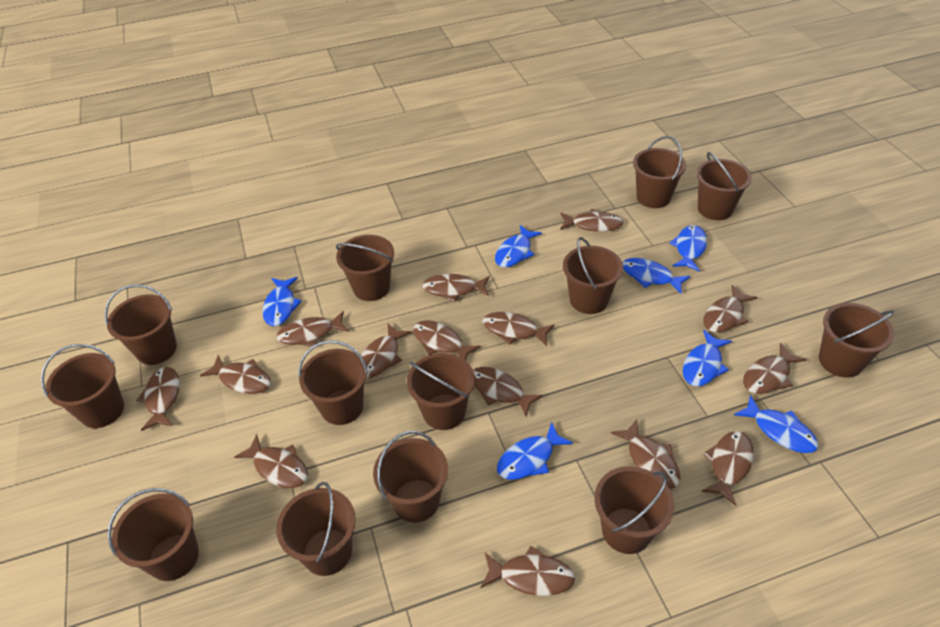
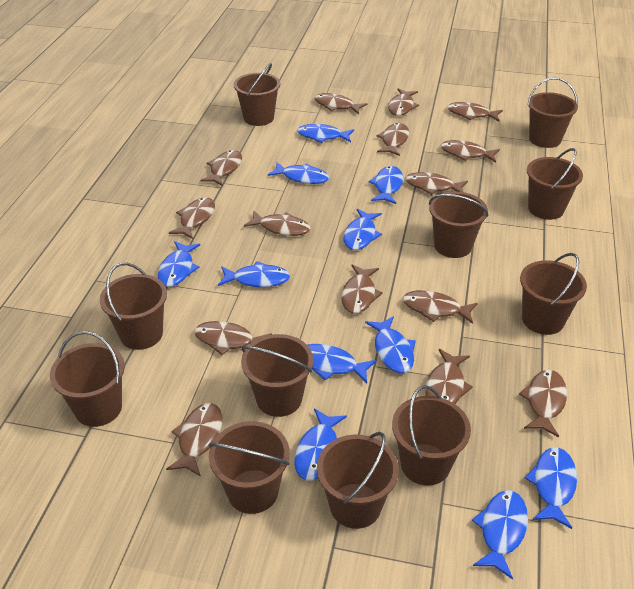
blue fish: [262,277,302,326] [495,225,542,268] [497,422,573,480] [622,258,690,294] [669,225,707,272] [683,330,732,387] [734,395,819,453] = 7 -> [158,241,200,287] [218,261,290,287] [268,162,329,184] [294,408,347,480] [297,124,354,143] [307,344,376,383] [343,209,382,250] [365,316,416,373] [368,166,403,204] [472,490,528,580] [525,447,577,529] = 11
brown bucket: [41,344,124,428] [104,284,177,365] [107,488,199,581] [276,482,356,576] [298,340,368,425] [336,235,394,301] [373,431,448,523] [407,353,475,430] [563,237,623,314] [594,466,674,554] [633,136,686,208] [696,152,752,220] [819,303,894,378] = 13 -> [50,331,125,427] [100,263,167,350] [208,421,290,514] [234,63,280,126] [241,334,313,417] [317,432,399,529] [392,385,471,486] [429,192,489,258] [520,253,587,335] [527,77,578,148] [527,148,583,220] = 11

